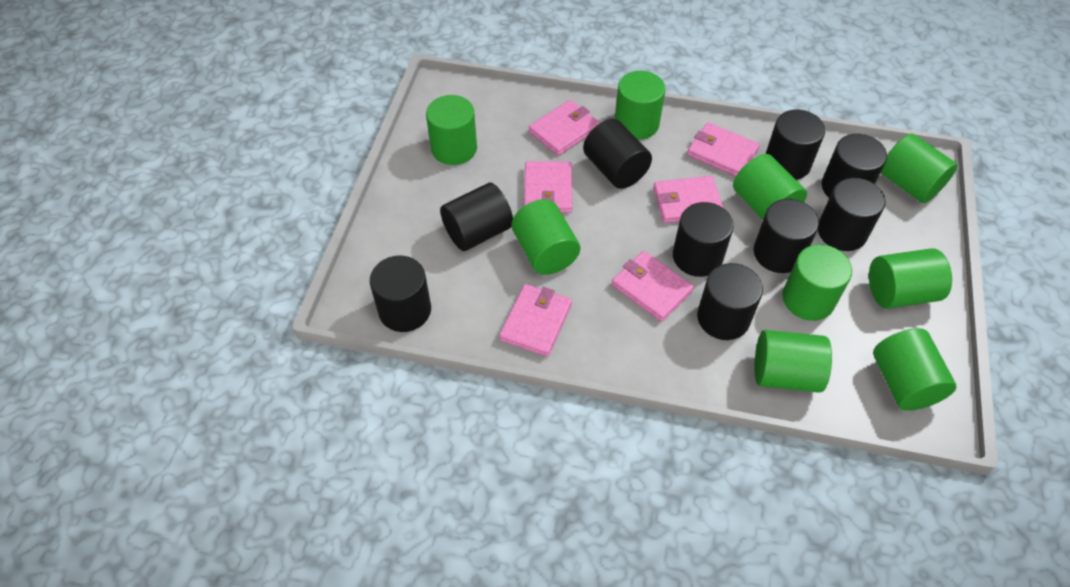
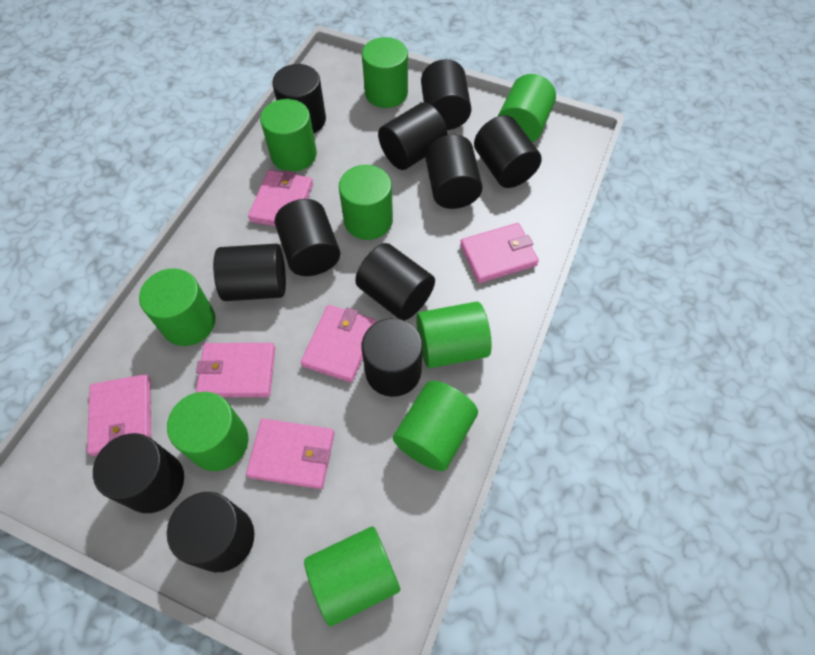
black cylinder: [370,255,431,332] [440,183,513,251] [583,119,652,189] [673,202,734,277] [697,263,763,340] [754,199,819,273] [766,110,825,180] [818,178,886,251] [822,134,887,198] = 9 -> [93,433,184,513] [167,492,254,572] [213,244,286,301] [272,64,326,134] [275,199,340,276] [355,243,435,321] [361,318,423,397] [378,102,448,170] [421,59,471,130] [425,134,483,209] [474,115,542,188] = 11

